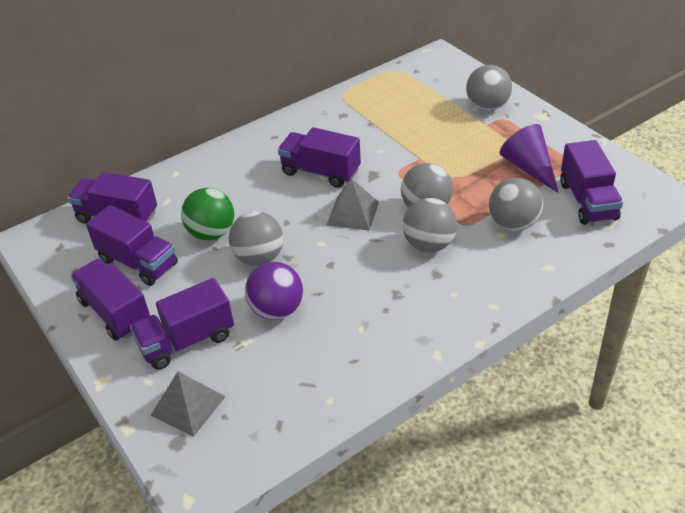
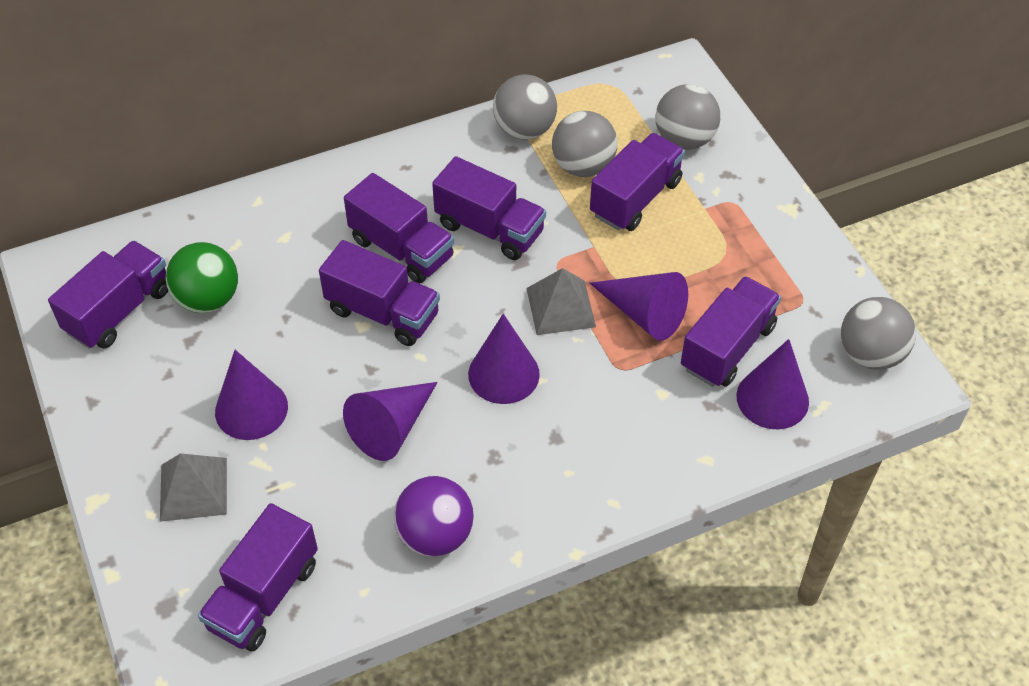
grey ball: [229,211,283,266] [401,163,453,208] [403,198,457,252] [466,65,512,111] [489,178,543,231] = 5 -> [493,74,557,140] [552,111,617,177] [655,84,720,150] [841,297,916,370] = 4
purple cone: [500,124,559,193] = 1 -> [215,350,288,440] [343,382,438,461] [468,314,540,404] [590,272,688,341] [737,339,809,429] = 5
purple truck: [67,172,157,224] [71,259,150,341] [86,205,178,286] [130,278,234,370] [278,127,361,188] [560,140,623,225] = 6 -> [48,241,168,349] [198,503,318,652] [319,240,440,346] [344,173,454,284] [432,156,546,260] [590,133,685,231] [681,276,781,387] = 7

